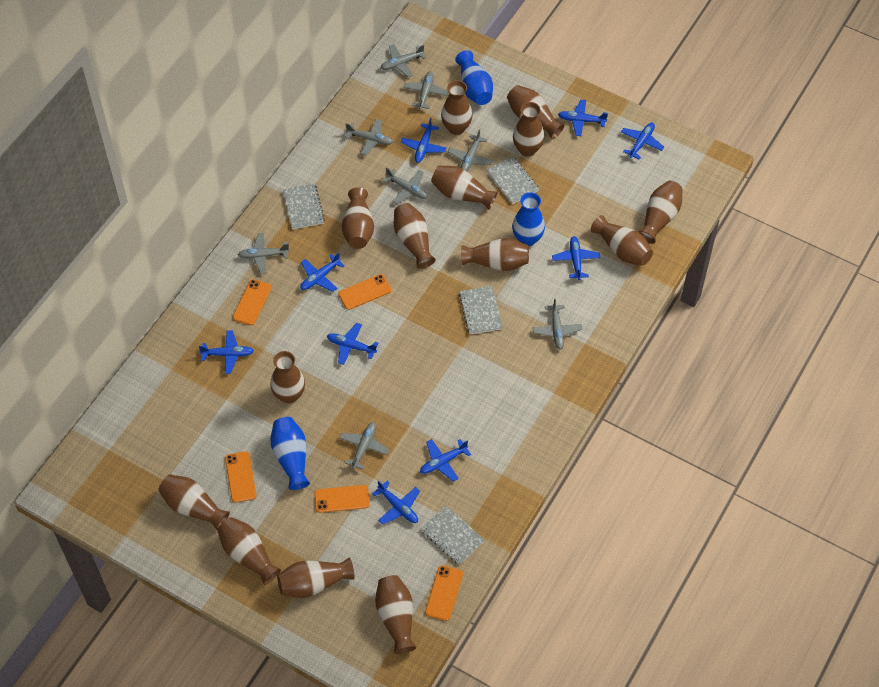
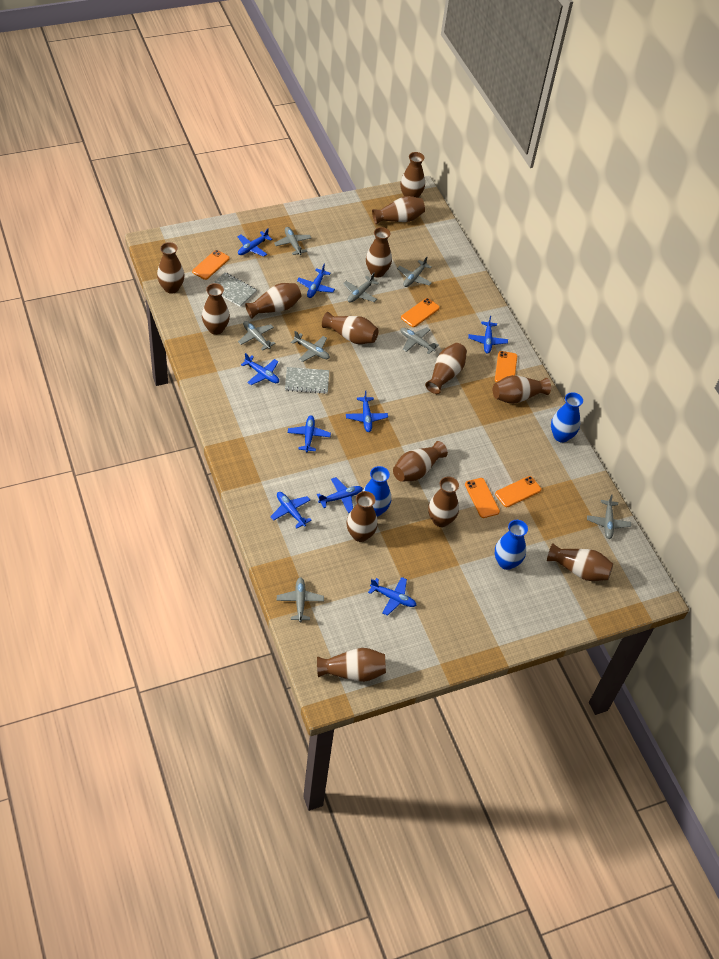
grey notebook: [283,183,325,230] [421,505,485,565] [459,286,503,335] [486,156,539,204] = 4 -> [212,272,257,307] [285,367,329,394] = 2

